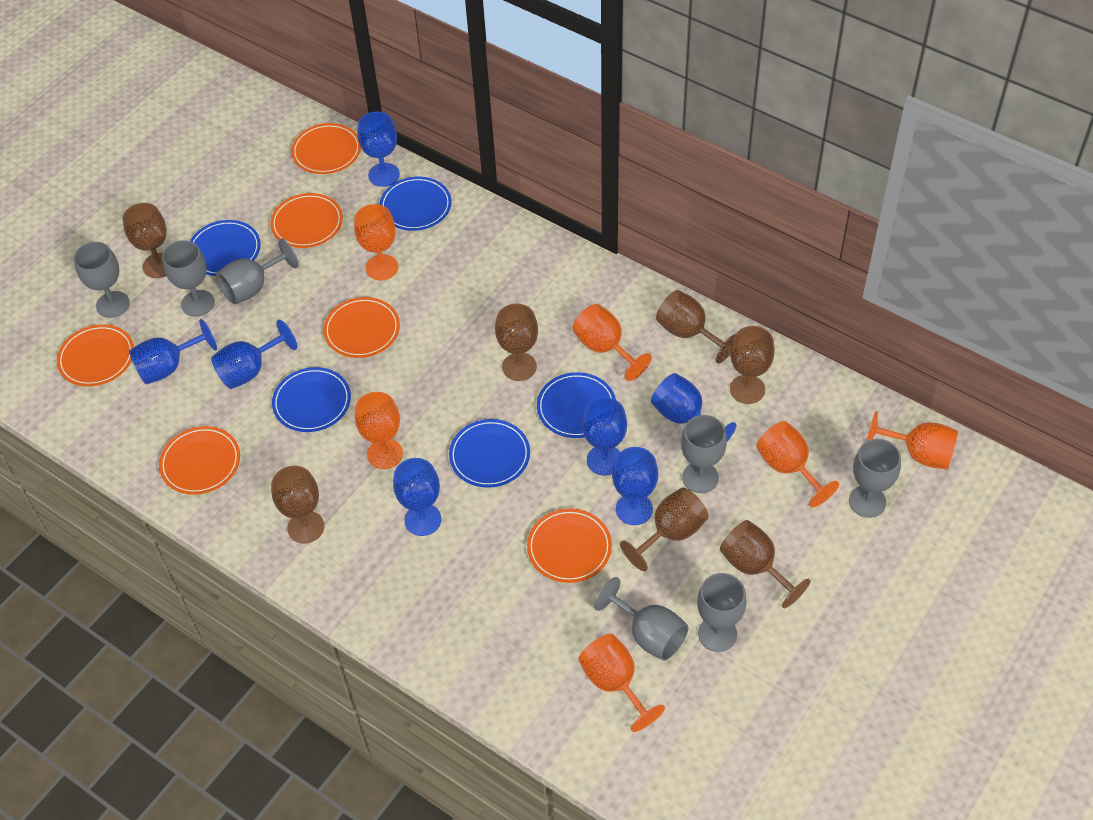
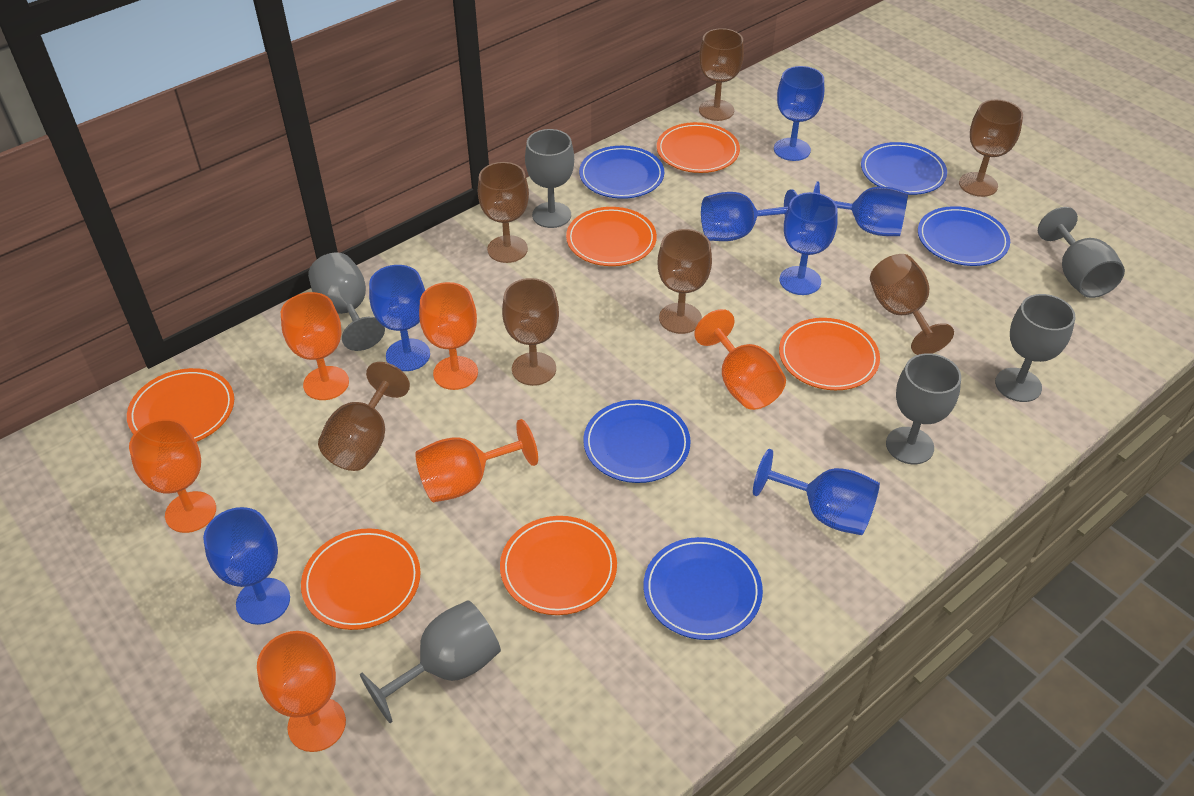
grey goblet: [74,242,130,318] [162,240,215,317] [216,239,299,304] [594,577,688,661] [681,415,727,493] [697,573,747,652] [849,439,901,518] = 7 -> [308,252,385,351] [360,600,501,723] [525,129,574,228] [886,353,961,464] [995,294,1075,402] [1038,207,1125,298] = 6

